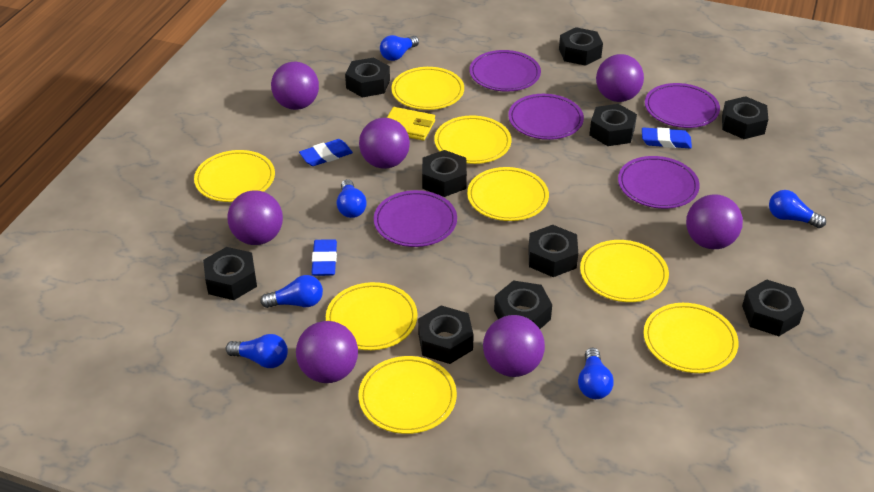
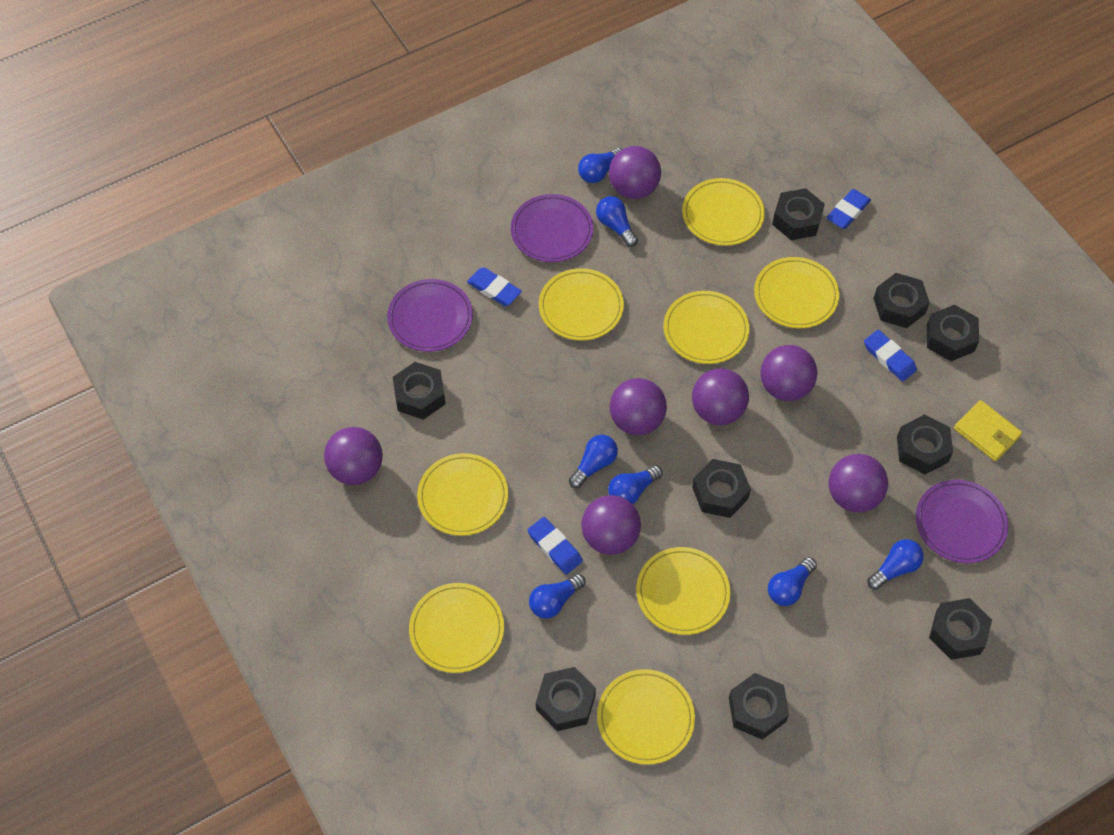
black nut: [203,247,257,300] [345,57,390,97] [418,305,474,364] [422,150,467,197] [494,280,552,329] [528,225,578,277] [559,27,603,66] [589,104,637,146] [722,96,768,139] [742,279,804,336] = 10 -> [393,362,445,420] [536,667,596,731] [692,459,751,518] [729,673,789,740] [772,188,825,240] [874,273,930,328] [897,415,953,474] [927,305,979,361] [929,598,992,660] = 9
blue eraser: [299,139,353,166] [311,239,337,276] [642,127,692,149] = 3 -> [467,267,522,306] [527,517,583,575] [826,189,871,229] [864,330,917,382] = 4
blue light bulb: [226,334,288,368] [260,275,323,308] [337,179,367,218] [380,35,419,61] [578,348,614,399] [769,190,826,228] = 6 -> [529,574,586,619] [569,435,618,488] [578,148,622,183] [596,196,638,247] [608,465,663,504] [768,557,817,606] [867,539,924,590] = 7
purple plate: [374,190,457,247] [469,50,541,92] [508,94,584,140] [618,156,700,209] [645,83,720,128] = 5 -> [387,279,473,352] [511,194,593,262] [916,479,1009,563] = 3

